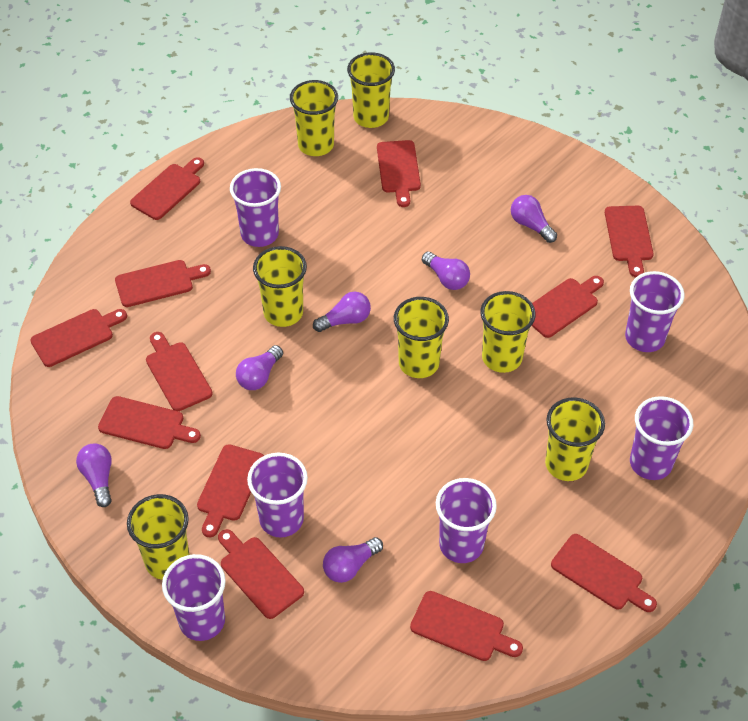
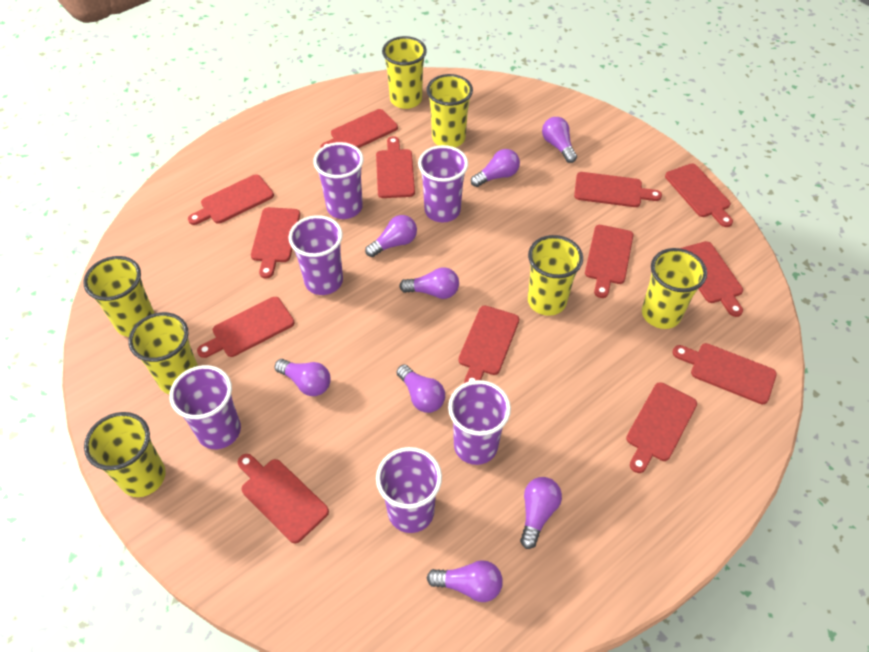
purple light bulb: [76,443,112,507] [236,345,283,390] [313,292,371,332] [323,537,383,583] [422,252,470,290] [511,195,557,243] = 6 -> [275,359,330,396] [365,215,417,257] [397,364,445,413] [399,267,459,299] [426,560,503,602] [471,149,520,187] [520,477,562,549] [542,117,577,163] = 8
red cutting board: [30,309,127,367] [98,396,201,449] [115,260,211,307] [130,157,204,220] [146,332,213,411] [197,444,264,537] [218,529,304,619] [377,140,421,207] [410,591,523,661] [532,276,604,338] [551,534,657,612] [605,206,654,277] = 12 -> [188,174,274,225] [197,297,294,358] [238,454,329,544] [251,207,300,279] [320,109,398,148] [376,136,415,198] [458,306,519,383] [574,172,662,207] [585,225,633,298] [626,382,697,473] [665,163,733,227] [672,343,777,404] [680,241,743,317] = 13

